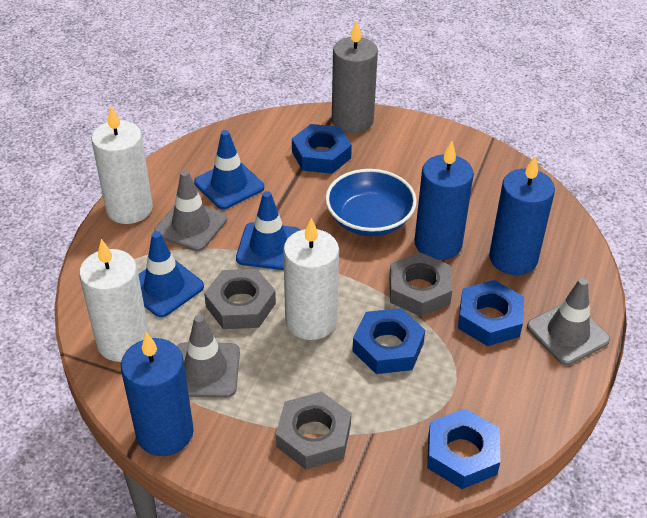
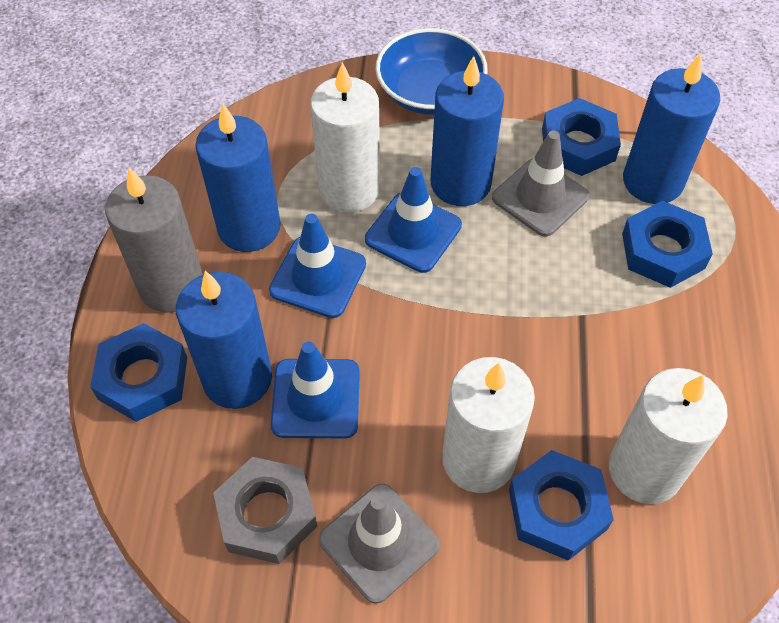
blue candle: [121,332,194,456] [415,141,474,260] [489,156,555,275] = 3 -> [176,271,272,409] [196,104,280,252] [431,56,504,206] [623,54,720,204] = 4
grey nut: [204,269,276,329] [276,392,351,470] [389,252,452,317] = 3 -> [213,457,317,564] = 1
grey traffic cone: [154,170,227,251] [177,315,240,398] [527,278,610,365] = 3 -> [319,483,440,604] [492,130,589,236] = 2

